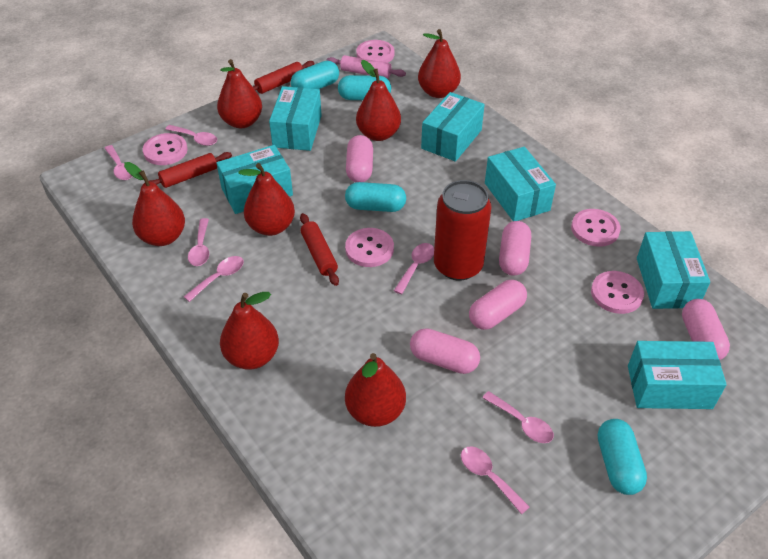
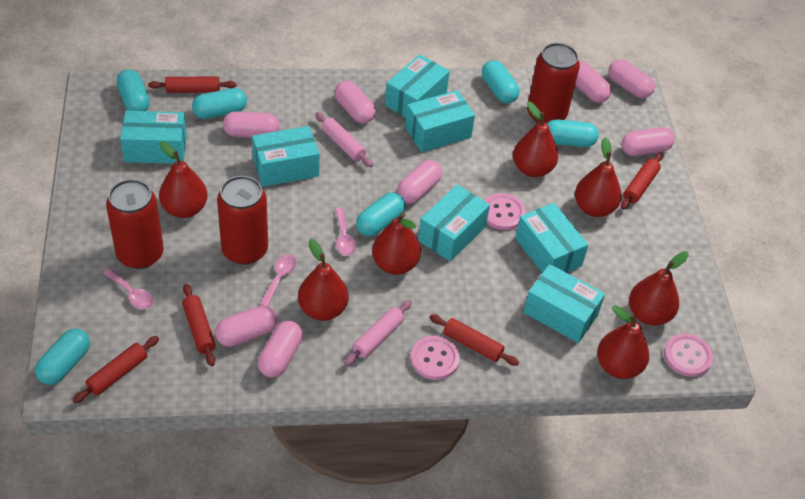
pink button: [143,133,188,165] [345,228,394,267] [356,40,394,63] [571,209,621,247] [591,271,644,314] = 5 -> [411,336,460,380] [484,193,526,230] [664,333,713,377] = 3
pink capsule: [346,135,373,182] [410,328,480,374] [469,280,527,330] [499,221,531,276] [682,299,730,360] = 5 -> [215,305,277,347] [223,111,279,137] [258,321,303,378] [334,81,376,124] [397,160,442,204] [575,61,611,103] [608,59,655,98] [622,127,675,156] = 8
pink rolling pin: [327,55,406,79] = 1 -> [315,112,373,167] [344,300,412,366] = 2
pink spoon: [104,145,133,180] [165,125,217,146] [184,256,244,302] [188,218,209,266] [394,243,434,295] [461,446,529,514] [482,391,554,443] = 7 -> [103,268,153,309] [260,254,296,306] [335,208,356,256] = 3
red can: [434,180,492,280] = 1 -> [106,179,164,269] [217,176,268,265] [527,43,580,123] = 3
red rolling pin: [148,152,232,188] [253,61,315,94] [300,213,339,286] = 3 -> [73,336,159,403] [148,77,236,93] [182,284,216,366] [429,314,519,366] [621,153,663,210] = 5
turquoise box: [217,145,293,214] [269,86,322,151] [421,92,485,162] [485,147,556,221] [628,341,727,409] [637,231,710,309] = 6 -> [120,111,187,164] [252,126,320,187] [385,54,450,118] [405,90,475,152] [418,184,490,262] [515,203,589,273] [523,264,605,343] = 7
turquoise capsule: [291,61,339,89] [338,75,391,100] [345,182,406,212] [598,419,647,495] = 4 -> [35,329,90,385] [116,69,150,111] [192,88,247,119] [356,193,405,236] [482,60,520,103] [547,119,599,147] = 6

